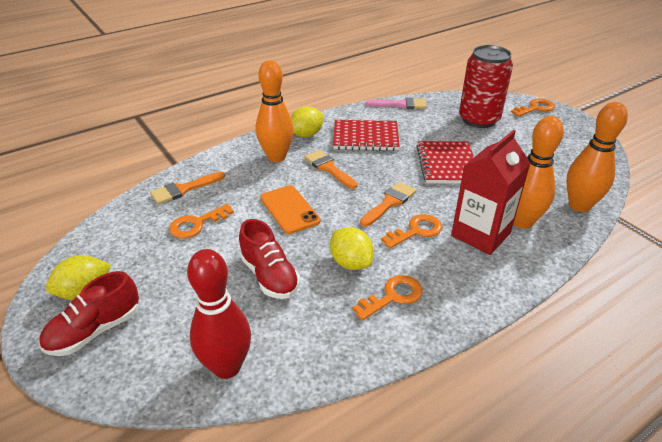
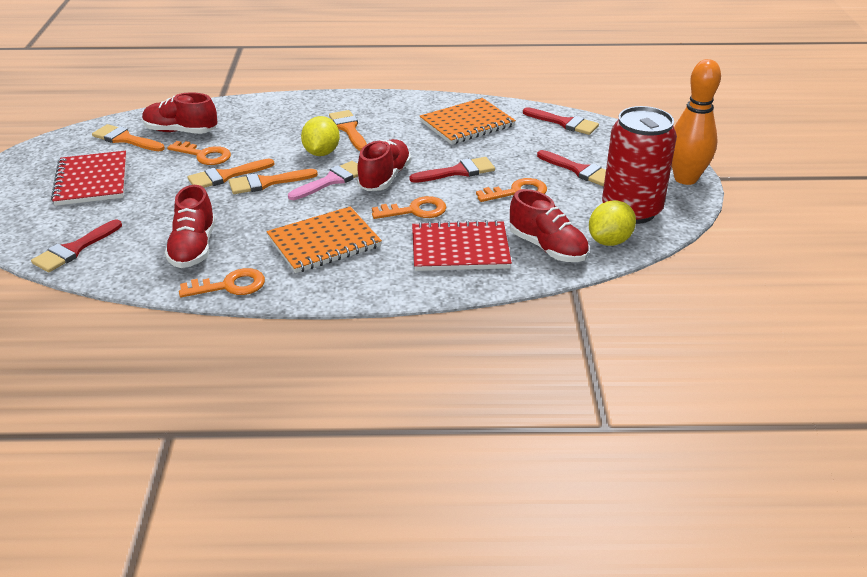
orange bowling pin: [256,60,294,162] [514,116,564,229] [566,102,628,212] = 3 -> [672,59,721,185] = 1
orange brush: [150,172,225,204] [304,150,358,189] [360,182,416,226] = 3 -> [92,124,165,151] [188,159,274,188] [229,169,318,194] [329,110,367,151] = 4
orange notebook: none = 0 -> [266,206,382,273] [420,98,516,145] = 2
orange phone: [260,185,320,234] = 1 -> none = 0
red bowling pin: [187,249,251,379] = 1 -> none = 0
red brush: none = 0 -> [31,220,122,272] [410,157,495,183] [523,107,599,135] [537,150,606,186] = 4
red carton: [451,130,531,255] = 1 -> none = 0
red shoe: [39,271,139,356] [239,219,300,299] = 2 -> [142,92,217,134] [165,185,216,268] [357,139,411,191] [510,189,589,262] = 4
yellow lemon: [46,255,111,300] [291,106,324,137] [330,227,374,270] = 3 -> [301,116,340,156] [589,201,636,246] = 2

